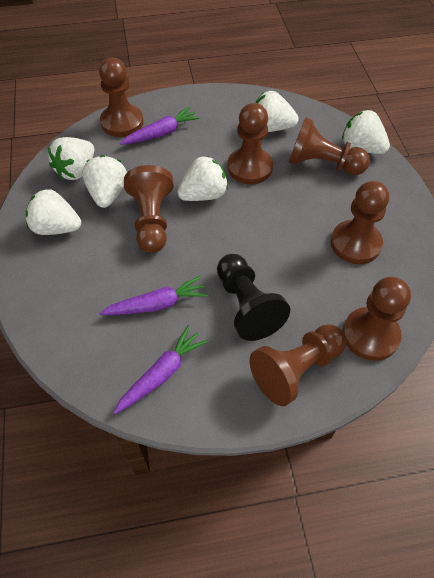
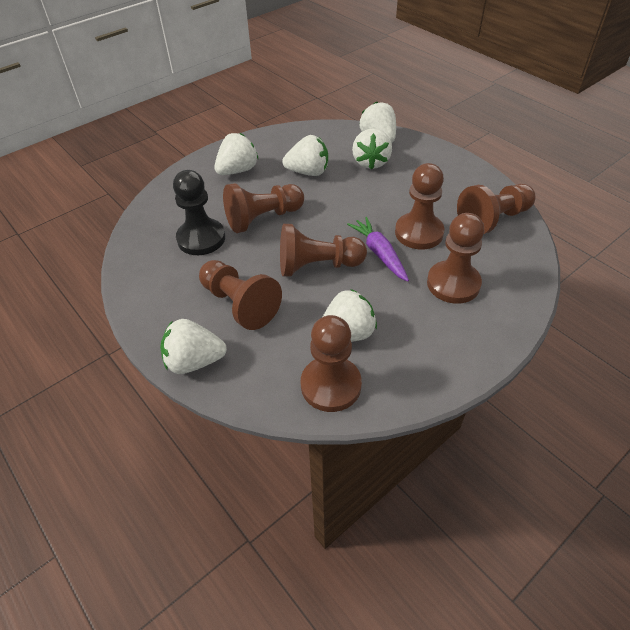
purple carrot: [99,276,208,315] [113,325,208,414] [120,107,200,145] = 3 -> [347,217,409,282] = 1

